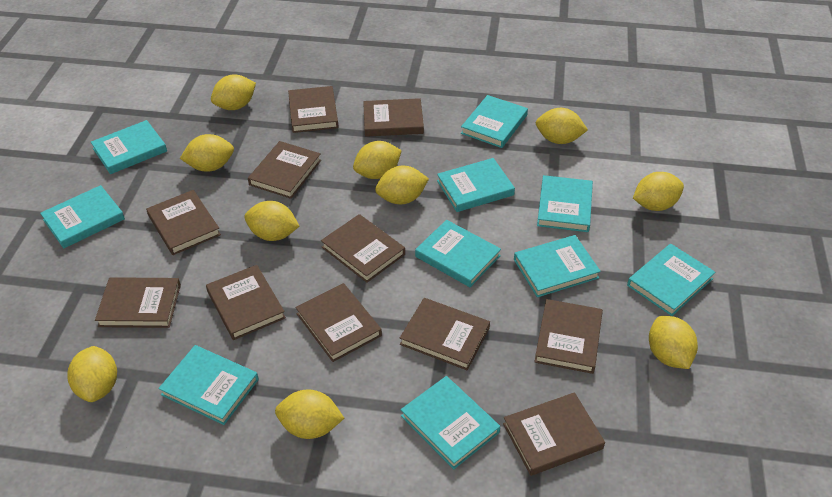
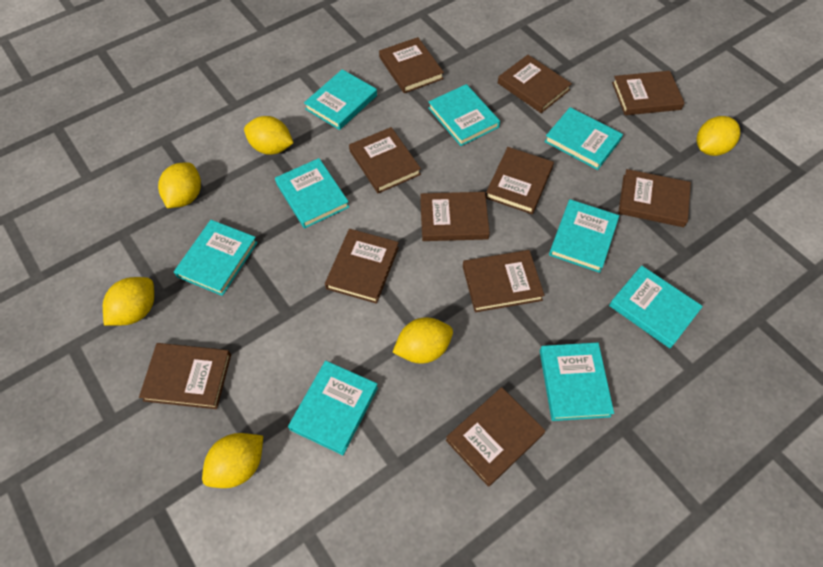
turquoise book: [40,185,125,248] [91,120,167,174] [158,345,259,425] [401,376,500,469] [415,220,501,287] [437,158,515,212] [461,95,528,148] [514,235,601,297] [537,175,593,232] [627,244,716,316] = 10 -> [174,220,258,296] [275,158,349,229] [288,361,378,455] [304,69,377,130] [428,84,500,146] [540,343,614,421] [544,107,623,170] [549,199,619,273] [609,265,703,348] = 9
yellow lemon: [67,346,117,402] [180,134,234,172] [211,75,256,110] [244,201,299,241] [275,390,344,439] [353,141,402,179] [375,166,429,204] [536,108,588,144] [633,172,684,211] [649,316,698,369] = 10 -> [103,277,154,326] [158,163,201,208] [202,433,263,488] [244,116,293,155] [392,317,453,364] [697,116,740,156] = 6

